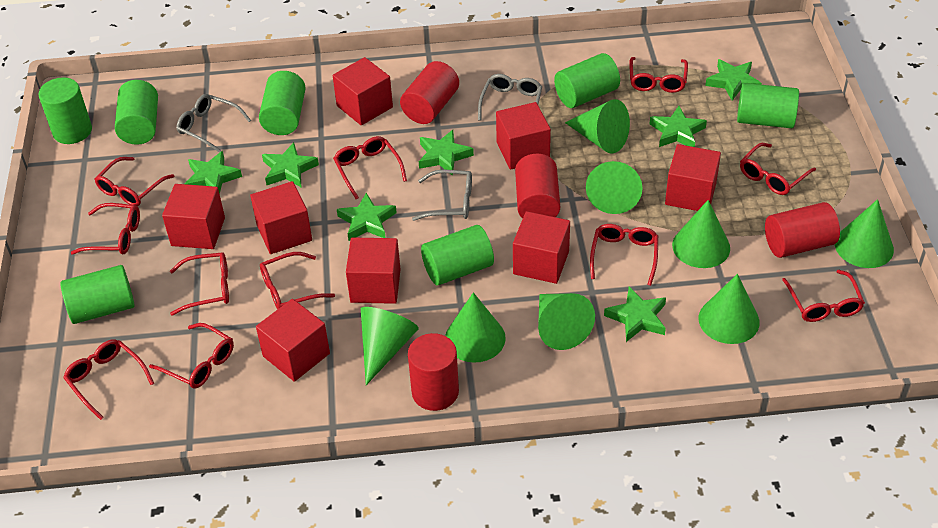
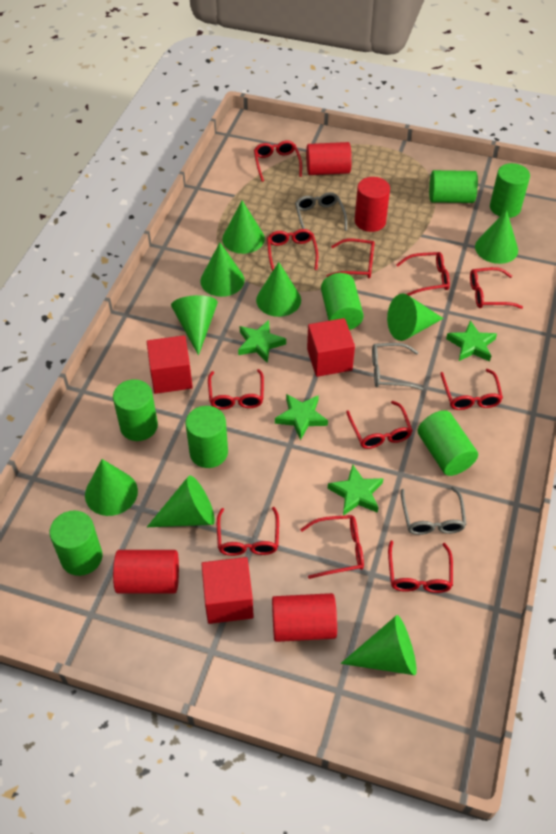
green cone: [361,307,419,385] [445,292,506,363] [538,293,595,350] [565,99,630,154] [586,161,642,214] [672,200,730,268] [699,274,760,344] [835,199,894,268] = 8 -> [85,459,138,516] [147,475,215,527] [171,295,218,355] [200,243,245,297] [222,201,265,254] [256,262,301,317] [341,615,417,675] [387,294,444,341] [475,210,518,264] = 9
green star: [185,151,242,194] [262,142,319,188] [337,193,397,241] [419,130,474,176] [604,287,666,342] [650,106,707,147] [705,59,762,101] = 7 -> [238,320,286,363] [275,394,328,440] [328,465,384,516] [446,320,497,362] = 4
red cube: [162,184,225,249] [250,181,312,254] [256,299,330,382] [333,57,393,125] [346,238,401,304] [496,102,551,170] [513,211,570,284] [665,144,721,211] = 8 -> [147,335,193,394] [201,557,254,624] [307,318,355,377] = 3

